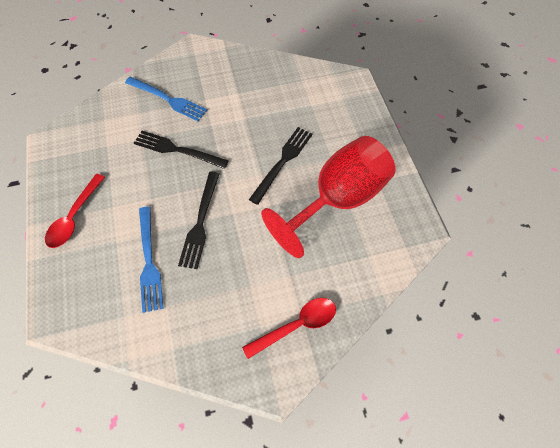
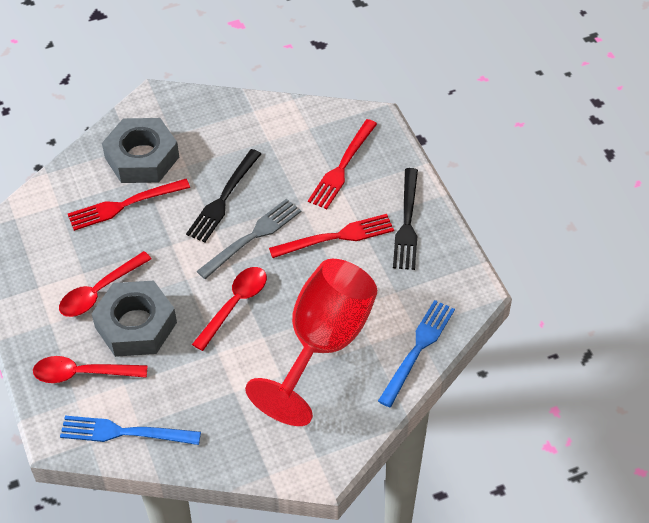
black fork: [134,131,229,169] [178,172,219,269] [249,127,312,205] = 3 -> [186,149,261,242] [393,168,418,270] = 2
grey fork: none = 0 -> [197,199,301,279] = 1
grey nut: none = 0 -> [92,280,177,357] [102,118,179,183] = 2
red fork: none = 0 -> [68,179,190,231] [269,214,394,258] [308,119,377,209] = 3
red spoon: [45,174,105,248] [242,298,336,359] = 2 -> [33,356,148,383] [59,251,151,317] [192,267,267,351] = 3

